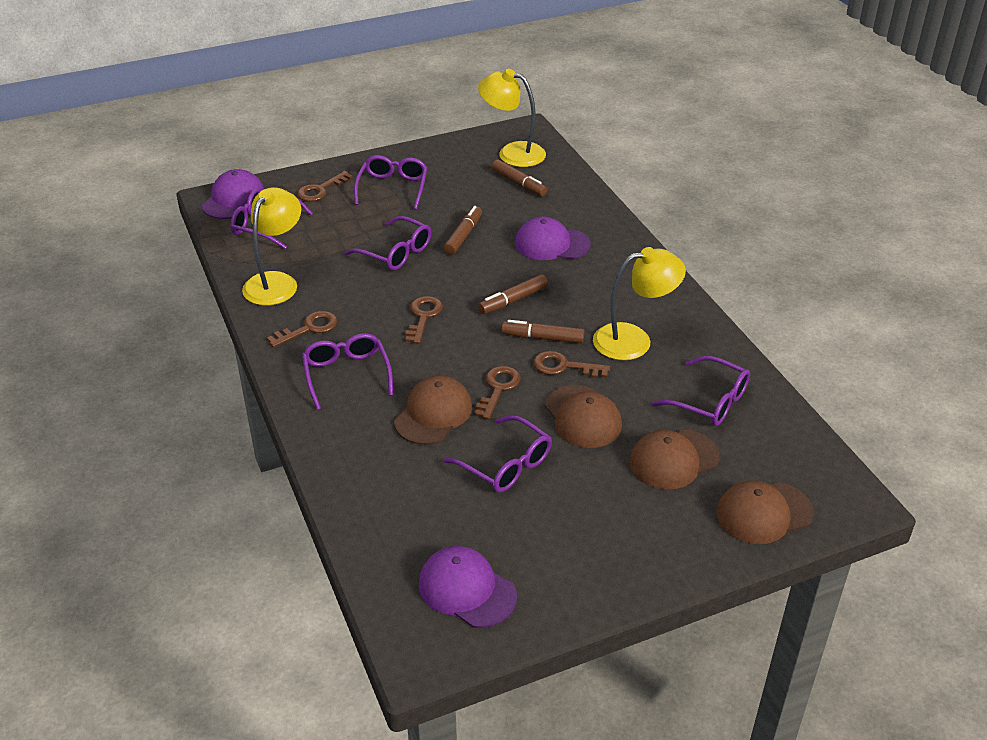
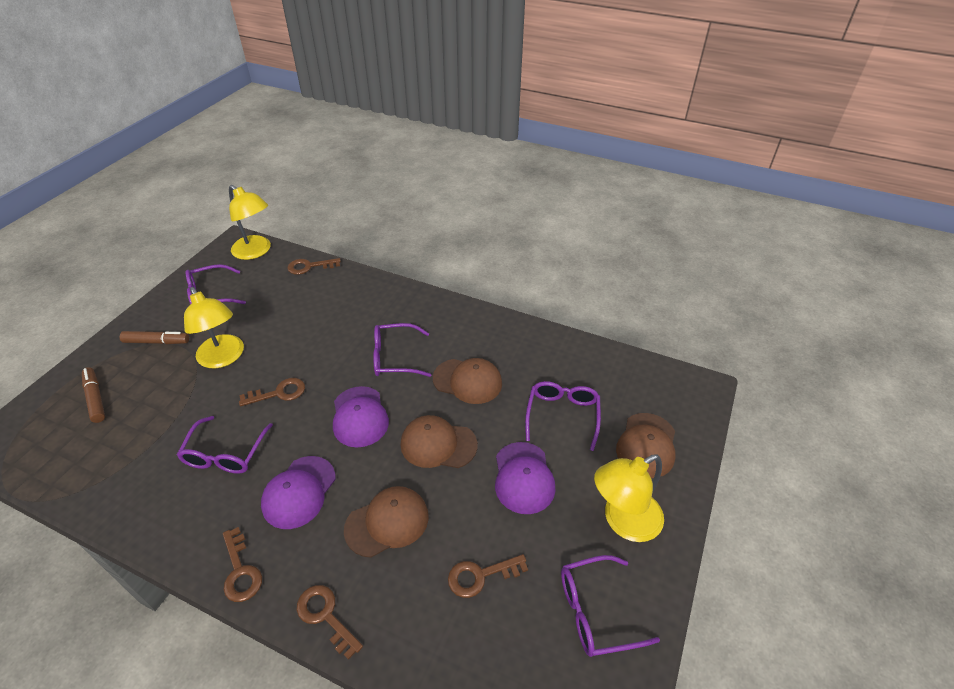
brown marker: [443,206,482,255] [478,274,548,314] [492,160,547,196] [501,320,584,343] = 4 -> [82,367,105,423] [120,331,189,344] = 2
purple glasses: [230,188,313,249] [302,333,393,410] [344,216,432,270] [354,155,428,210] [443,415,552,493] [652,356,750,426] = 6 -> [177,416,273,474] [186,264,246,305] [373,323,431,377] [525,381,601,451] [561,555,660,657] = 5

